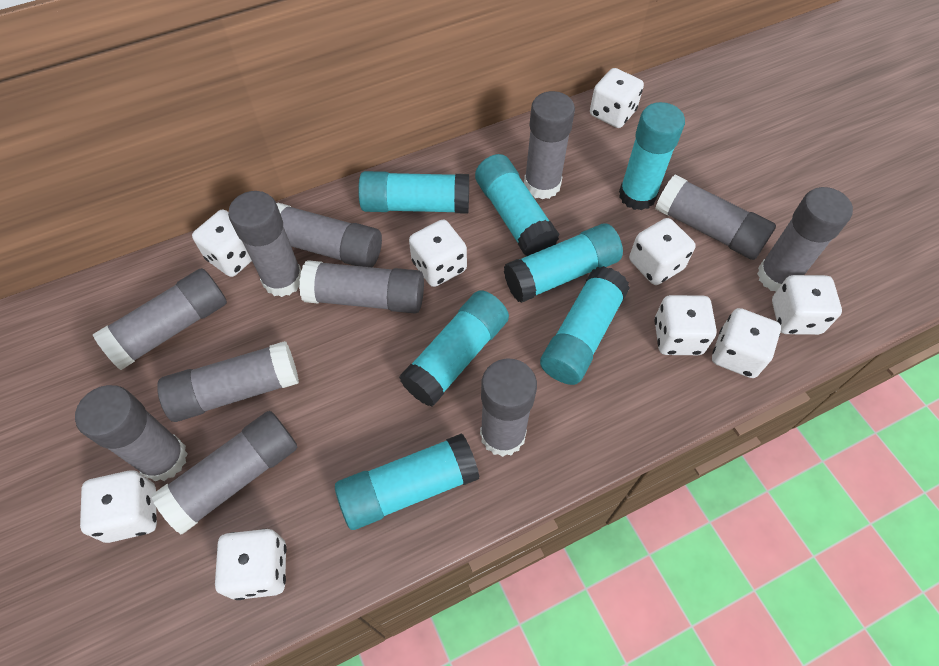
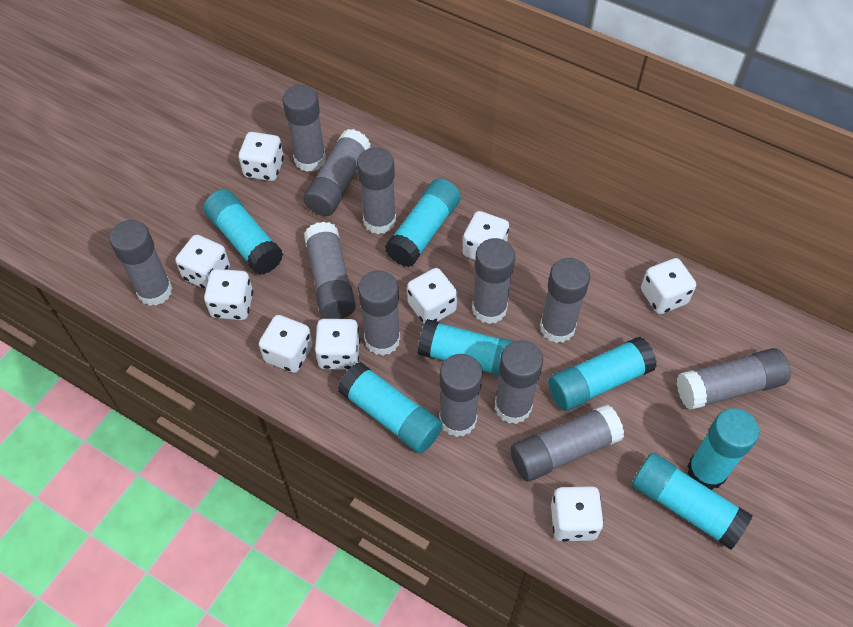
grey glue stick: [75,385,188,481] [93,268,227,370] [151,411,297,535] [157,341,299,422] [228,191,301,297] [276,203,382,267] [299,260,424,314] [480,359,537,457] [524,91,575,200] [655,174,776,260] [757,187,853,291] = 11 -> [109,220,172,306] [282,85,326,172] [303,129,371,216] [304,222,356,319] [357,147,396,234] [358,270,400,356] [439,354,483,437] [472,238,515,324] [495,340,543,424] [510,404,624,482] [540,258,590,343] [677,348,791,410] = 12

